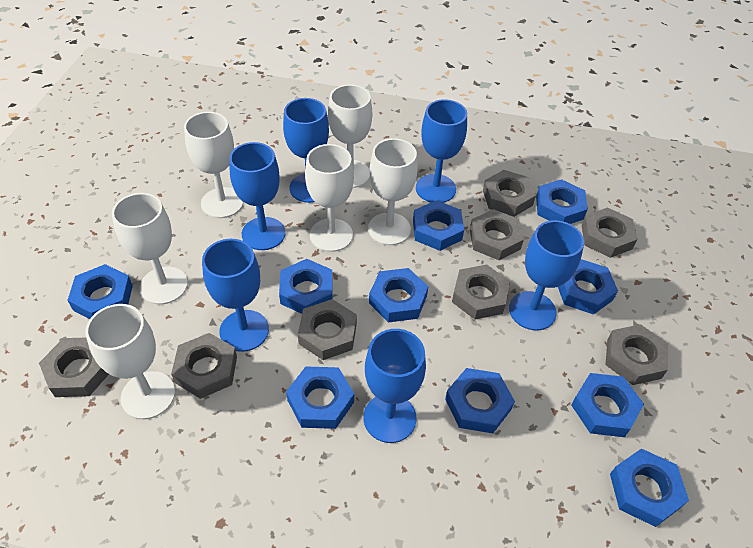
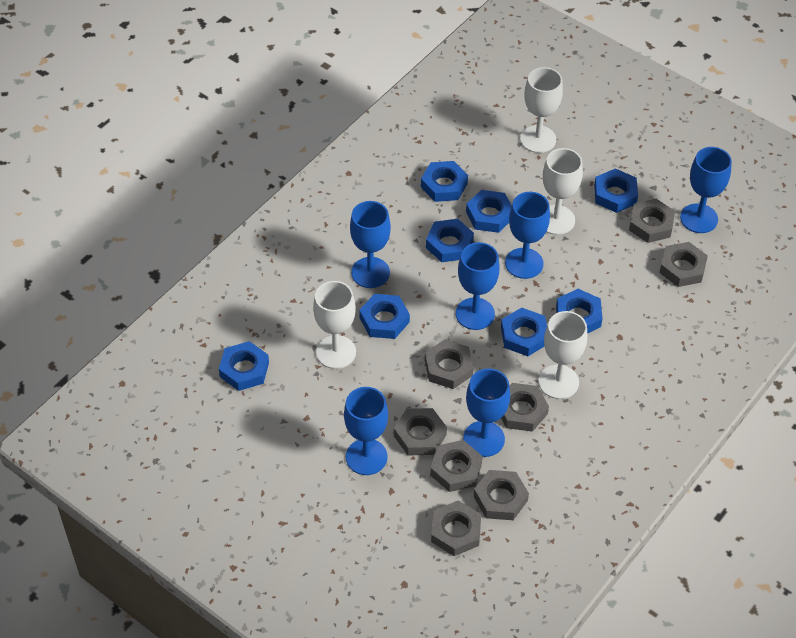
blue nut: [67,264,133,319] [279,259,333,314] [286,366,354,429] [369,268,428,323] [413,200,464,251] [445,368,515,433] [536,179,588,224] [558,259,618,315] [571,373,644,437] [610,448,689,527] = 10 -> [219,341,269,391] [359,294,410,339] [421,161,468,202] [426,219,474,262] [466,190,512,233] [501,307,547,356] [556,289,603,334] [594,168,638,213] = 8
white goblet: [85,304,175,419] [112,193,188,304] [184,112,244,218] [305,144,354,252] [328,85,372,188] [368,138,418,245] = 6 -> [313,281,356,369] [520,67,563,153] [539,311,587,399] [543,148,583,235] = 4

